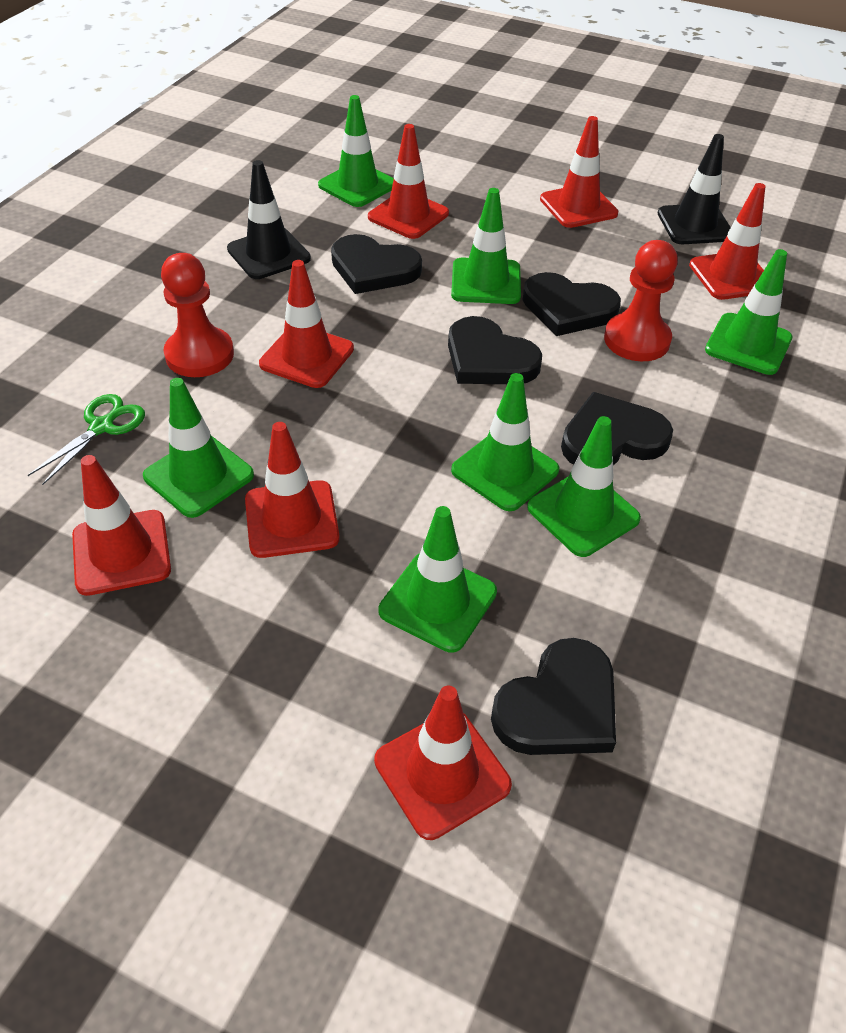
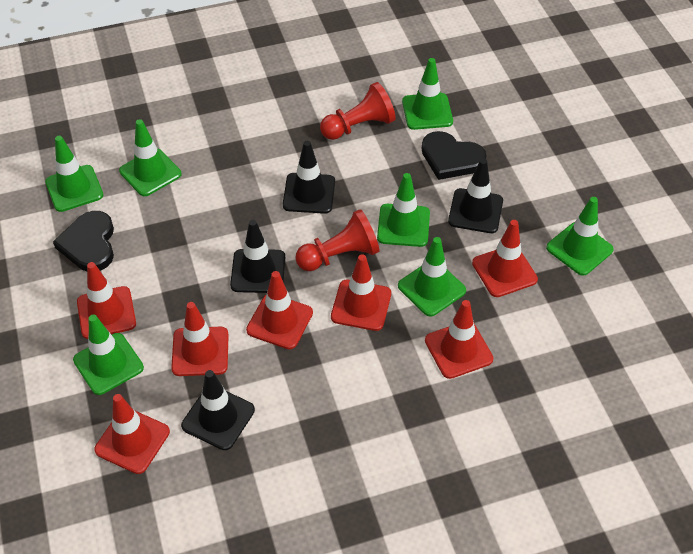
black heart: [331,234,422,294] [448,316,542,384] [491,638,616,755] [523,272,621,336] [561,392,673,466] = 5 -> [53,211,114,272] [422,131,487,180] = 2
black traffic cone: [227,160,311,279] [657,134,731,244] = 2 -> [181,370,255,450] [230,220,285,293] [283,141,335,214] [448,158,503,233] = 4
green scissors: [27,394,145,485] = 1 -> none = 0

